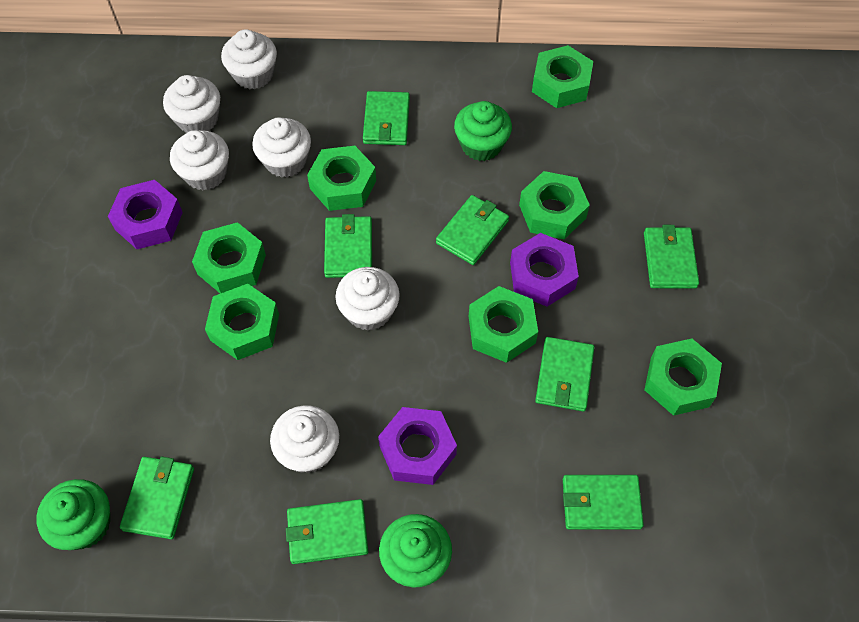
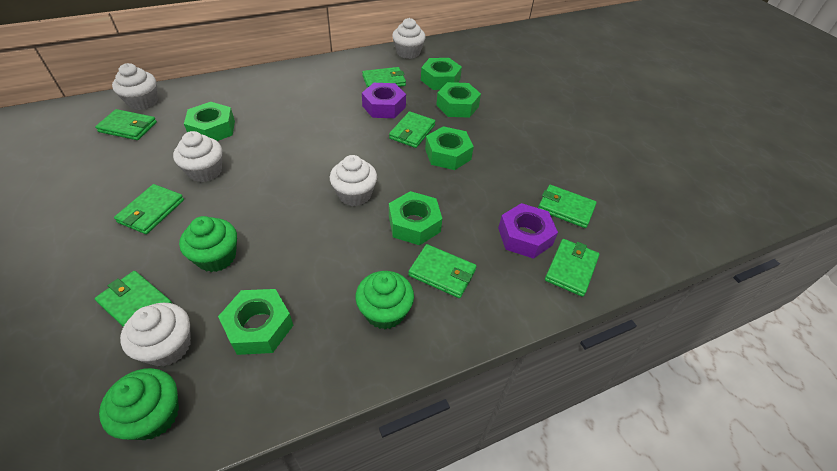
green nut: [192,222,266,294] [205,284,279,360] [307,146,376,211] [469,286,538,363] [519,171,590,239] [532,45,593,108] [644,338,722,416] = 7 -> [184,102,235,141] [218,289,293,355] [389,191,442,245] [421,58,462,90] [425,126,474,170] [436,82,481,118] = 6
purple nut: [108,180,183,249] [378,407,457,485] [510,233,579,307] = 3 -> [362,83,406,118] [498,203,558,259] = 2
white cupcake: [163,75,220,133] [170,130,229,190] [221,29,277,89] [252,117,311,178] [270,405,339,473] [335,267,400,331] = 6 -> [112,63,158,110] [120,303,191,366] [173,131,222,182] [330,155,377,206] [392,18,426,59] = 5

